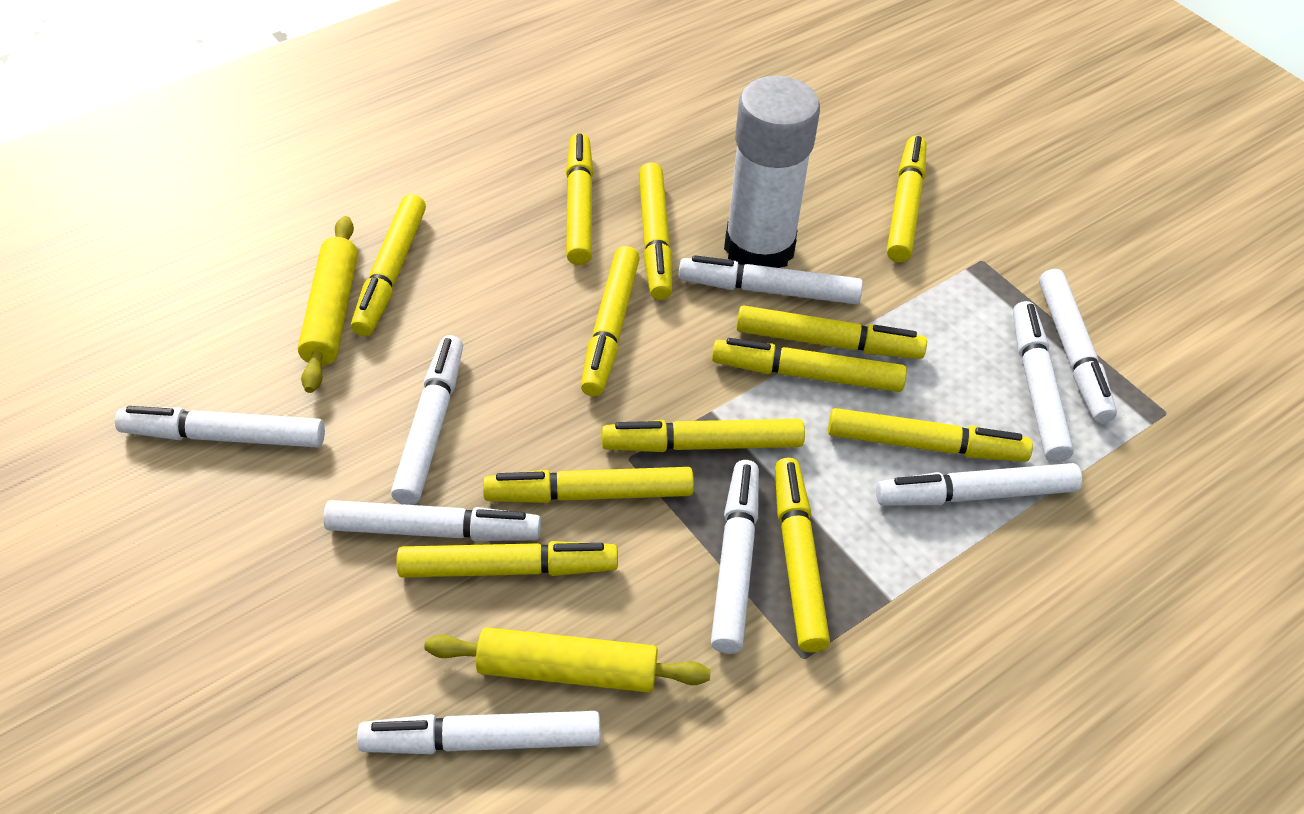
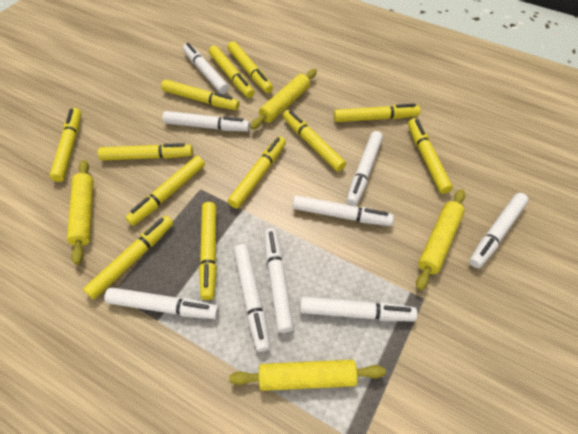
white glue stick: [724,76,820,268] = 1 -> none = 0
yellow rolling pin: [298,216,358,393] [424,627,711,693] = 2 -> [67,160,93,264] [229,360,386,391] [250,69,317,130] [416,189,465,291] = 4

